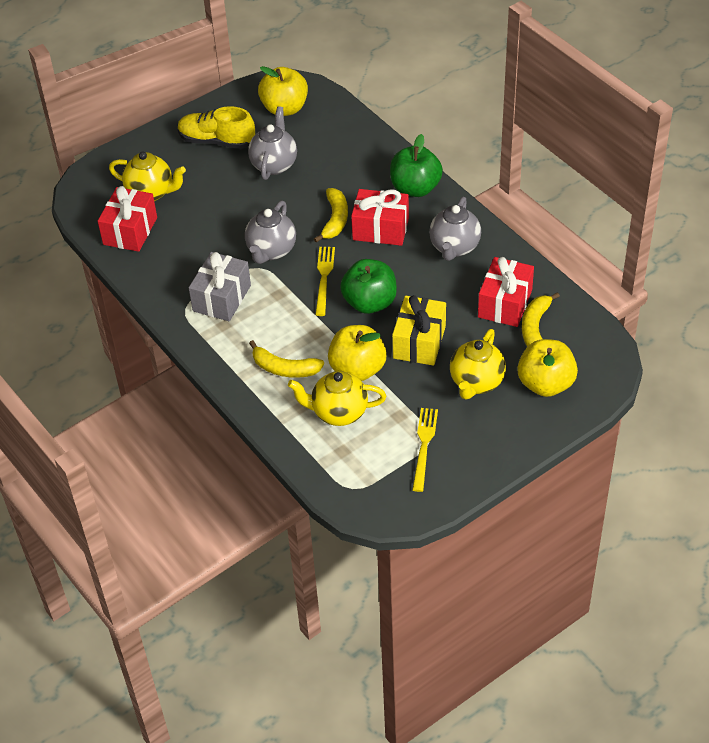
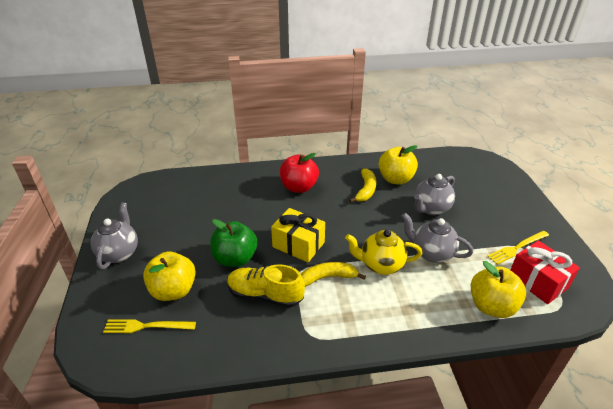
green apple: [340,259,397,314] [390,134,443,197] = 2 -> [210,219,257,267] = 1
grey gift: [189,252,251,321] = 1 -> none = 0
red apple: none = 0 -> [280,153,319,193] = 1
red gift: [98,186,157,252] [351,189,409,246] [478,257,534,327] = 3 -> [510,240,580,304] = 1
yellow banana: [249,340,324,378] [314,188,348,243] [522,292,560,347] = 3 -> [301,262,366,287] [349,169,376,203] = 2
yellow teapot: [109,152,186,201] [288,371,386,426] [450,329,506,399] = 3 -> [345,230,422,275] = 1

